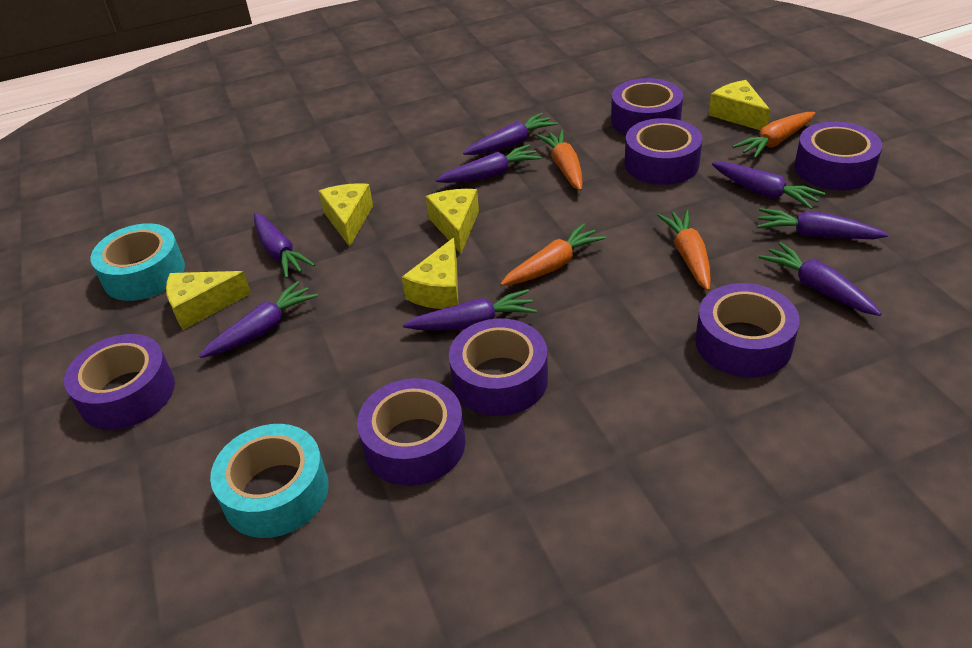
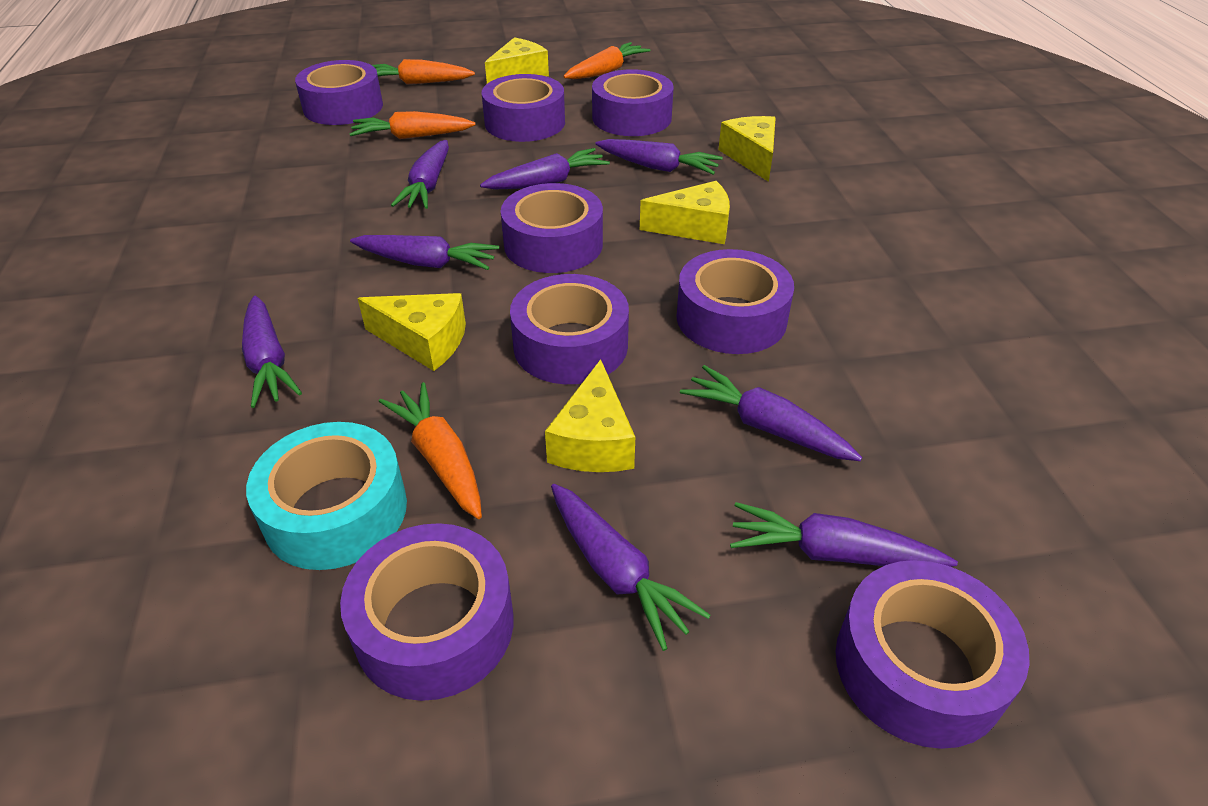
purple tape: [64,334,175,430] [357,378,466,486] [449,318,548,416] [611,78,683,135] [625,118,703,185] [695,283,800,377] [794,121,882,191] = 7 -> [295,60,383,125] [340,523,513,701] [482,74,565,142] [501,183,603,273] [510,274,629,384] [592,69,674,136] [676,249,794,354] [835,560,1030,749] = 8
turquoise tape: [91,223,185,301] [210,424,329,538] = 2 -> [246,422,407,570] = 1

